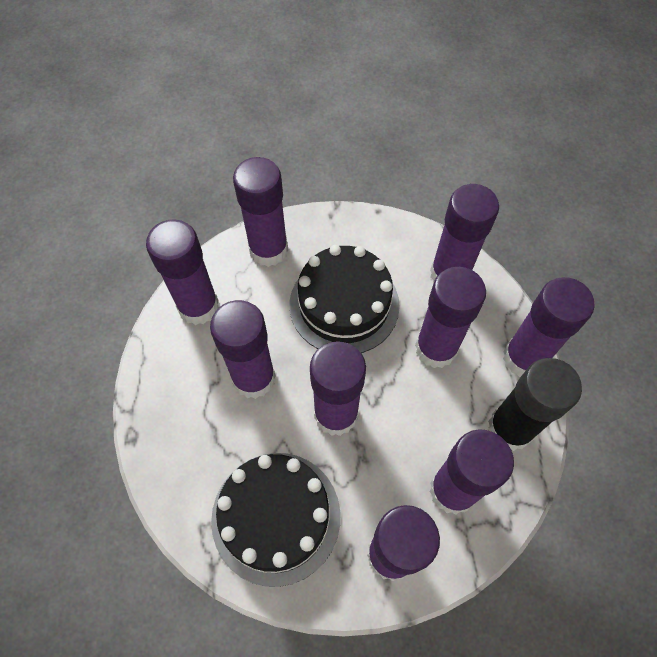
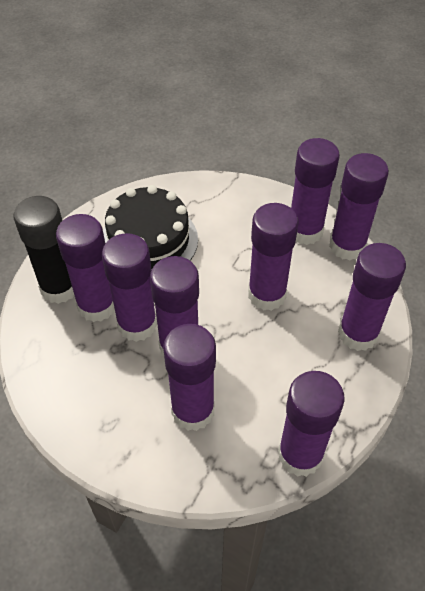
black cake: [211,453,340,587] [290,245,400,353] = 2 -> [103,185,198,270] = 1

